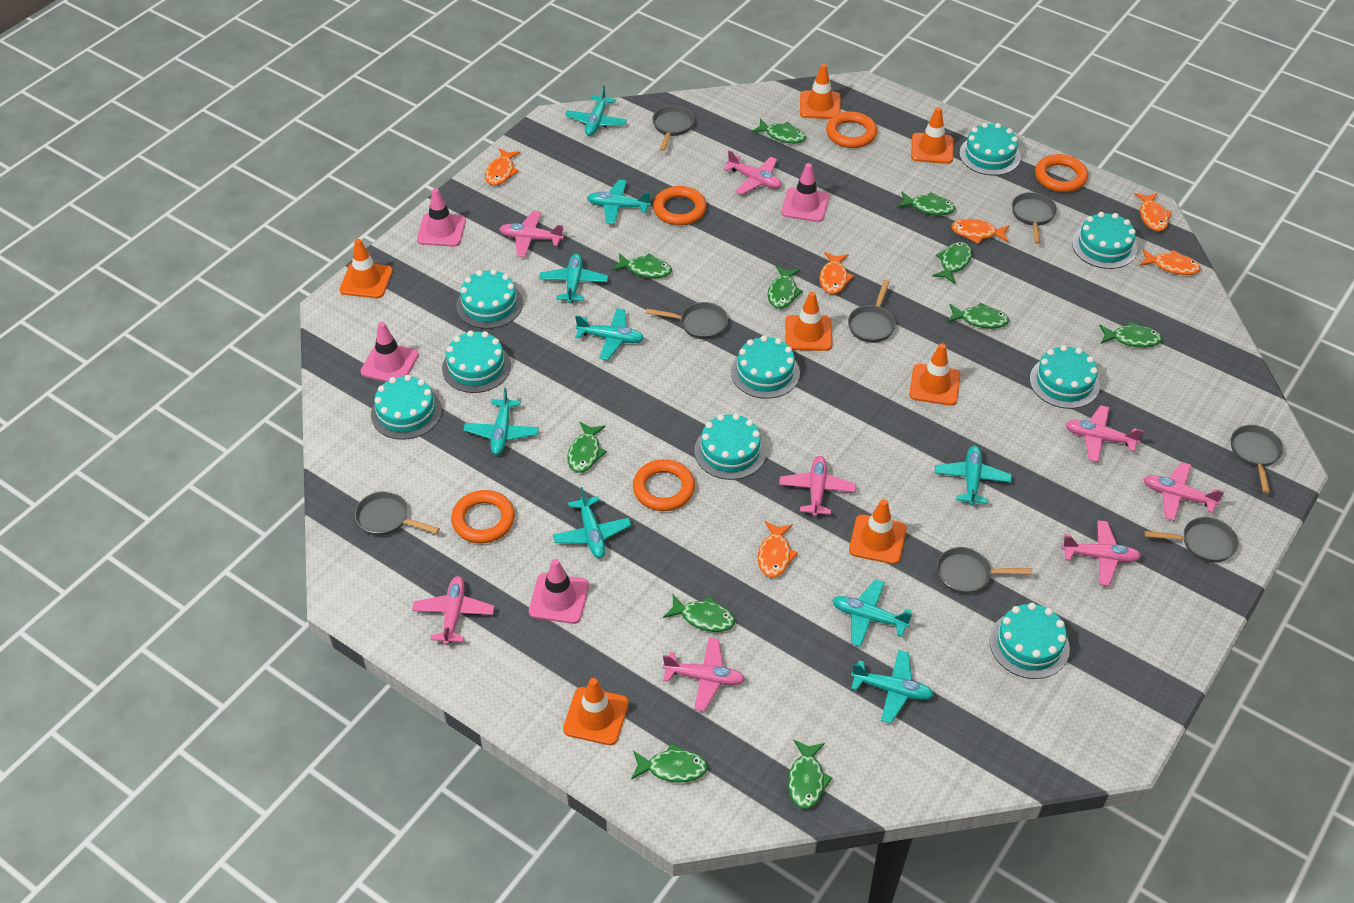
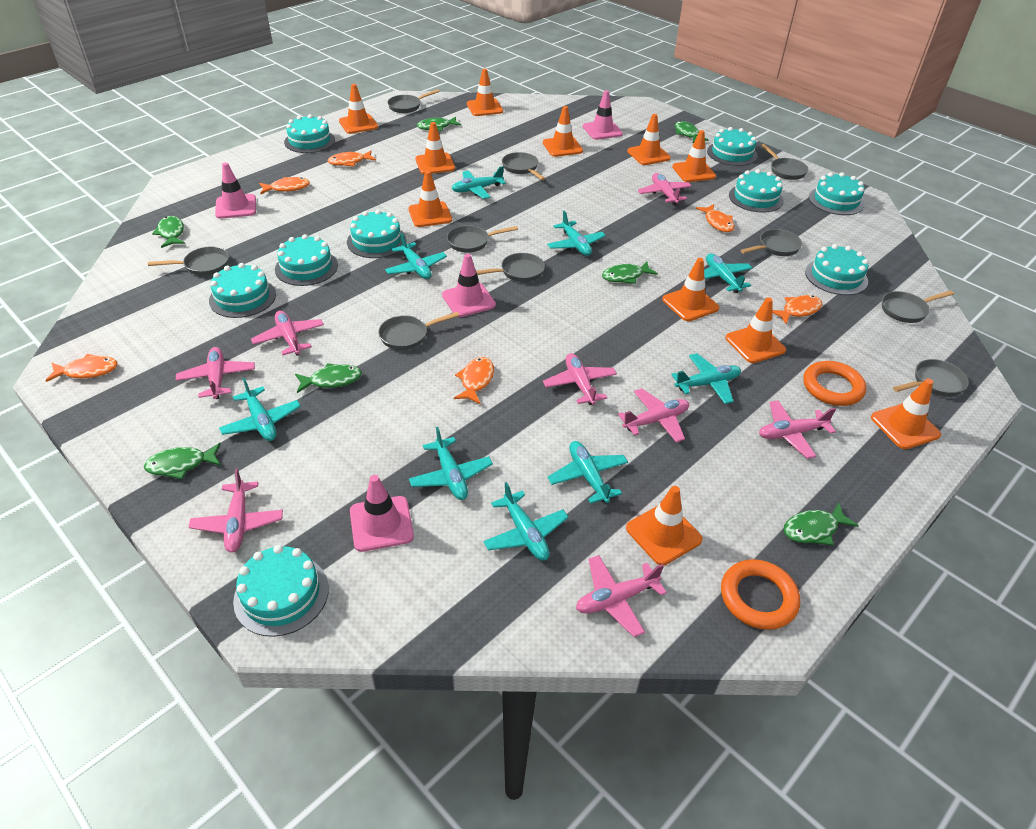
green fish: [567,422,607,473] [612,253,672,278] [631,743,708,783] [663,595,735,632] [751,118,806,144] [768,266,803,309] [788,740,832,809] [897,192,956,215] [932,242,972,284] [947,302,1009,329] [1099,322,1162,348] = 11 -> [144,443,221,479] [152,216,185,248] [295,363,362,393] [417,117,461,131] [602,262,658,284] [675,121,709,144] [784,502,859,545] = 7
grey pan: [355,491,440,536] [646,302,728,339] [652,105,695,151] [848,280,896,343] [937,547,1032,594] [1012,192,1057,244] [1144,517,1238,563] [1231,425,1283,493] = 8 -> [148,246,229,276] [378,312,459,350] [388,89,440,113] [447,225,518,253] [476,253,545,282] [502,152,545,180] [741,229,802,256] [761,144,808,180] [882,290,954,323] [893,359,969,397] = 10
orange ring: [451,490,515,543] [633,459,695,511] [653,186,707,225] [826,111,877,148] [1035,154,1088,192] = 5 -> [721,559,800,630] [803,361,866,406] = 2
orange traffic cone: [340,239,393,298] [563,678,629,745] [785,292,832,351] [800,64,841,119] [849,499,906,564] [909,343,960,406] [911,107,953,164] = 7 -> [339,84,378,134] [408,171,452,227] [415,122,455,174] [467,68,503,116] [543,106,583,157] [626,486,703,565] [627,114,671,165] [662,258,719,321] [672,130,716,182] [725,297,786,363] [871,379,941,449] = 11

